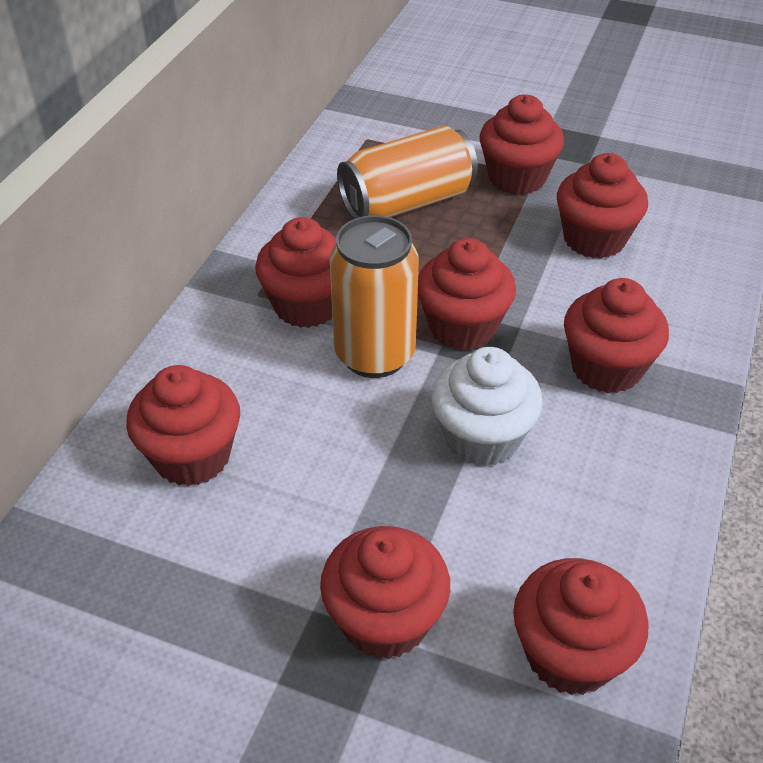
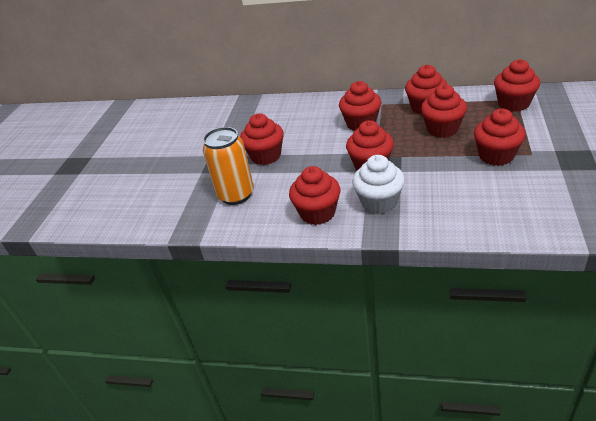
orange can: [330,215,419,378] [337,126,478,219] = 2 -> [203,127,254,205] = 1

